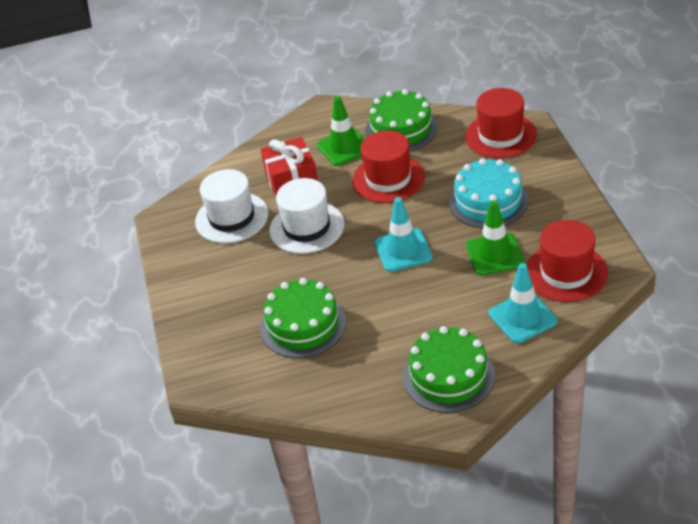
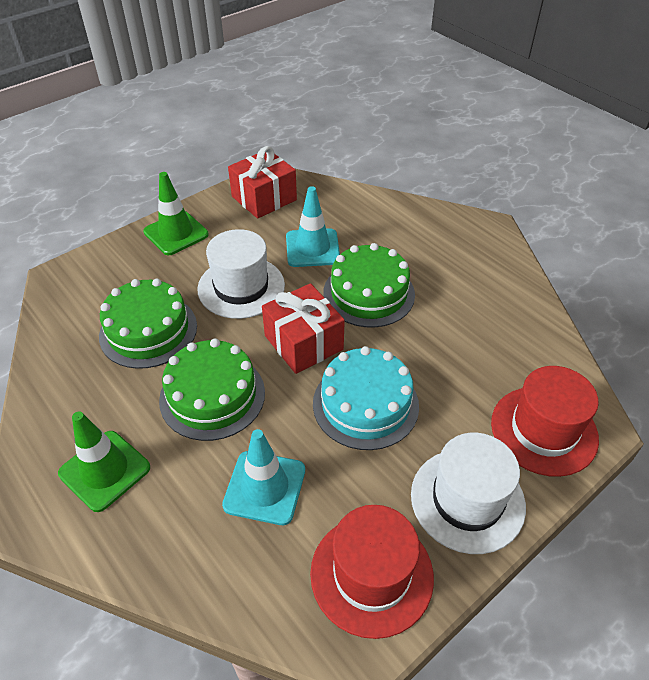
red gift: [260,137,318,197] = 1 -> [228,146,297,219] [262,283,345,374] = 2
red hat: [352,131,425,203] [465,88,537,158] [526,220,608,302] = 3 -> [310,505,434,639] [491,366,599,477] = 2

